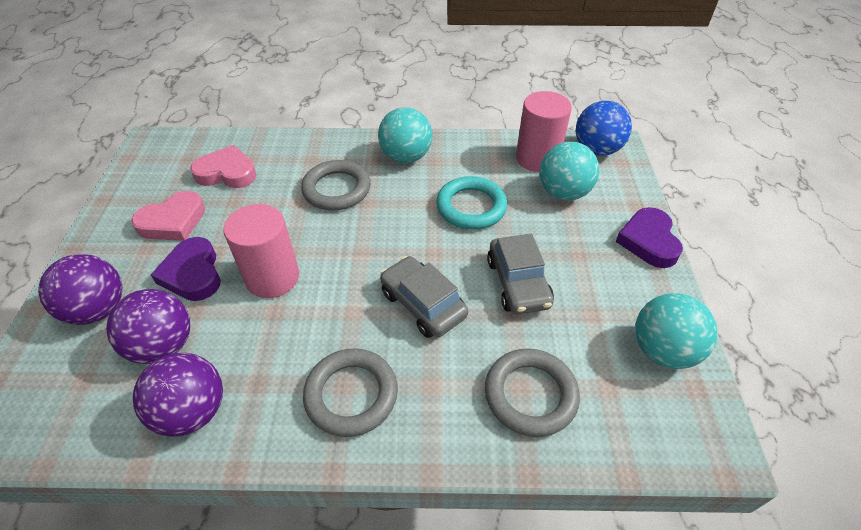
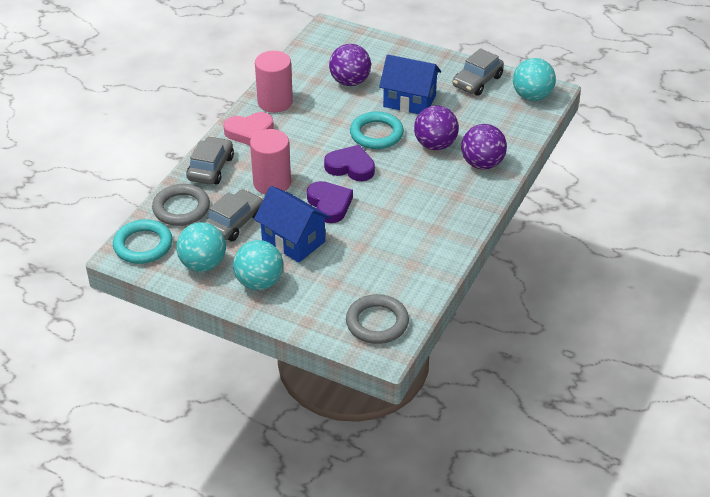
blue ball: [576,101,632,156] = 1 -> none = 0
blue house: none = 0 -> [254,186,331,263] [379,55,441,114] = 2
grey car: [380,256,468,338] [487,234,554,314] = 2 -> [186,136,234,185] [204,189,263,241] [453,48,504,95] = 3
grey ring: [301,160,371,210] [303,348,398,437] [485,348,580,437] = 3 -> [152,184,210,226] [346,294,409,344] = 2
pink heart: [131,191,205,241] [190,145,257,188] = 2 -> [224,112,274,145] = 1
turquoise ring: [436,176,508,229] = 1 -> [113,219,172,264] [350,111,404,149] = 2

